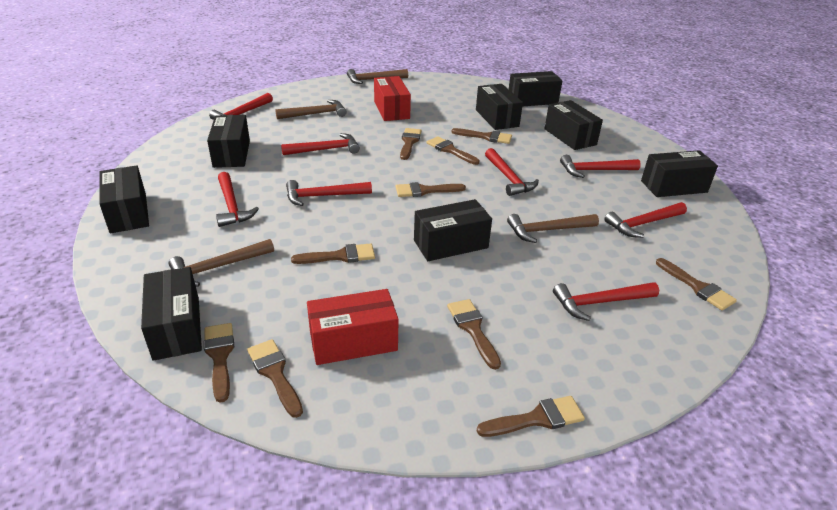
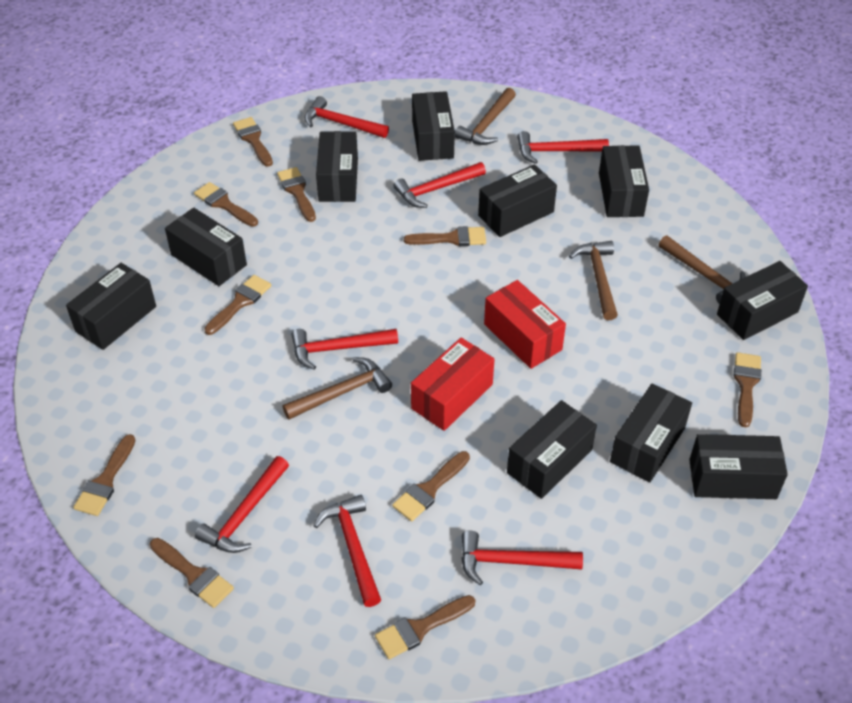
black box: [99,165,149,233] [141,267,202,361] [207,115,250,168] [414,199,492,261] [476,84,523,130] [509,71,562,107] [544,100,603,150] [641,150,718,197] = 8 -> [66,263,156,350] [165,207,247,286] [316,131,358,202] [412,91,455,161] [478,164,557,237] [507,400,597,499] [599,145,649,217] [610,383,692,482] [689,434,788,499] [717,261,808,340] = 10
red hammer: [209,93,273,120] [216,172,259,227] [281,133,360,155] [286,180,372,206] [485,148,539,196] [553,282,659,321] [560,155,641,178] [604,202,687,238] = 8 -> [195,456,289,553] [292,329,398,370] [304,96,389,138] [314,495,381,607] [394,162,486,208] [461,530,583,585] [517,131,609,164] = 7

